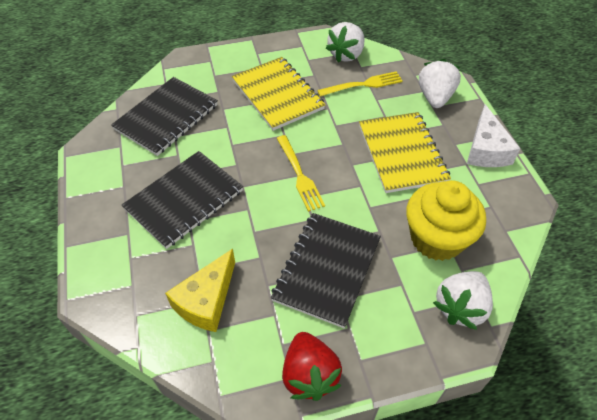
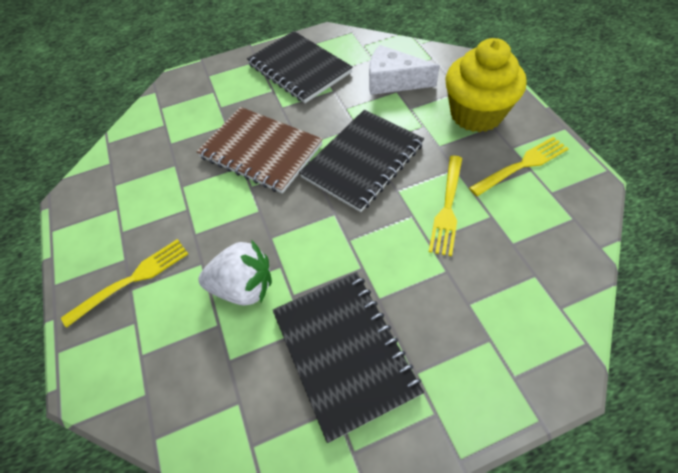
brown notebook: none = 0 -> [196,107,323,194] = 1
red strawberry: [282,332,342,401] = 1 -> none = 0
white strawberry: [326,22,364,63] [419,59,461,108] [433,271,493,330] = 3 -> [198,241,272,305] = 1
yellow cheese: [165,249,235,332] = 1 -> none = 0
yellow fork: [277,135,325,212] [317,71,403,97] = 2 -> [61,239,188,328] [429,156,462,256] [469,136,569,196] = 3
yellow notebook: [232,57,325,131] [359,112,451,193] = 2 -> none = 0

